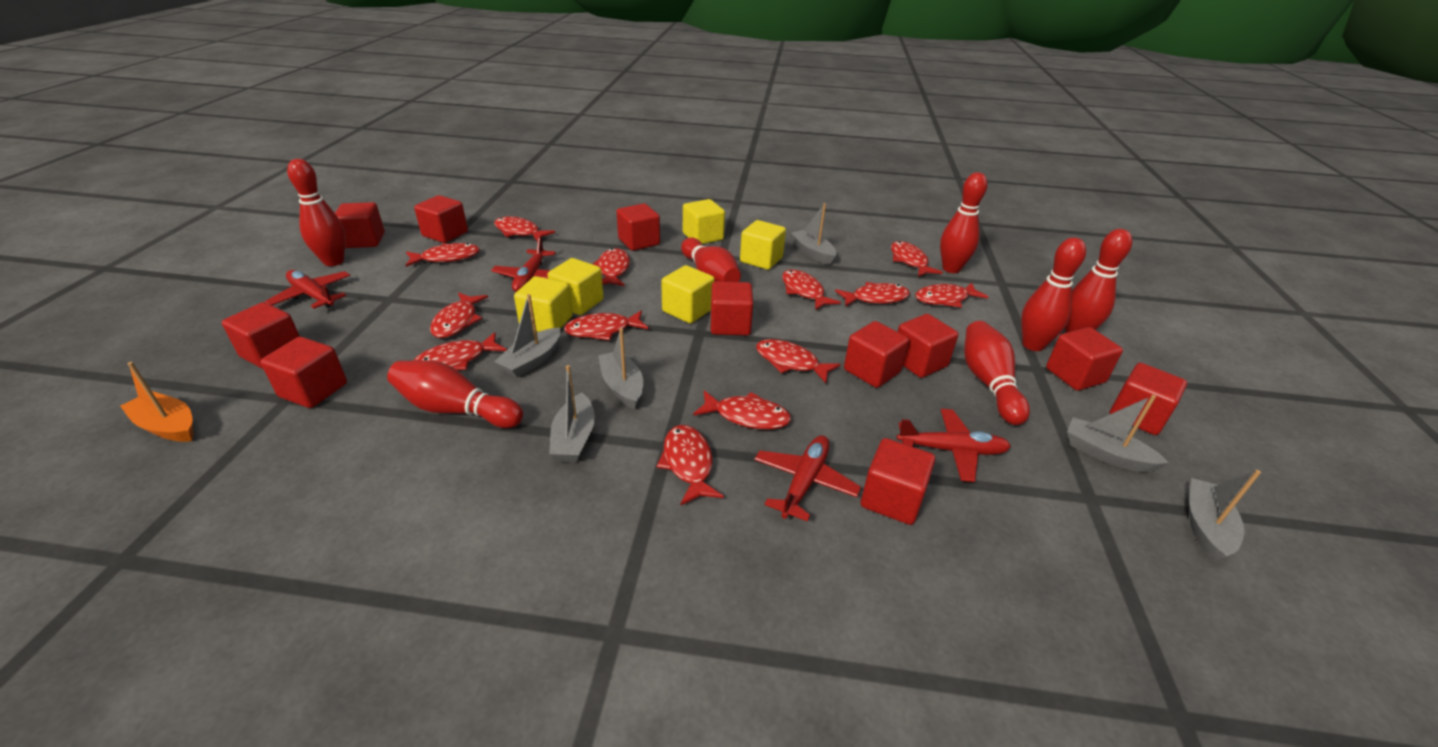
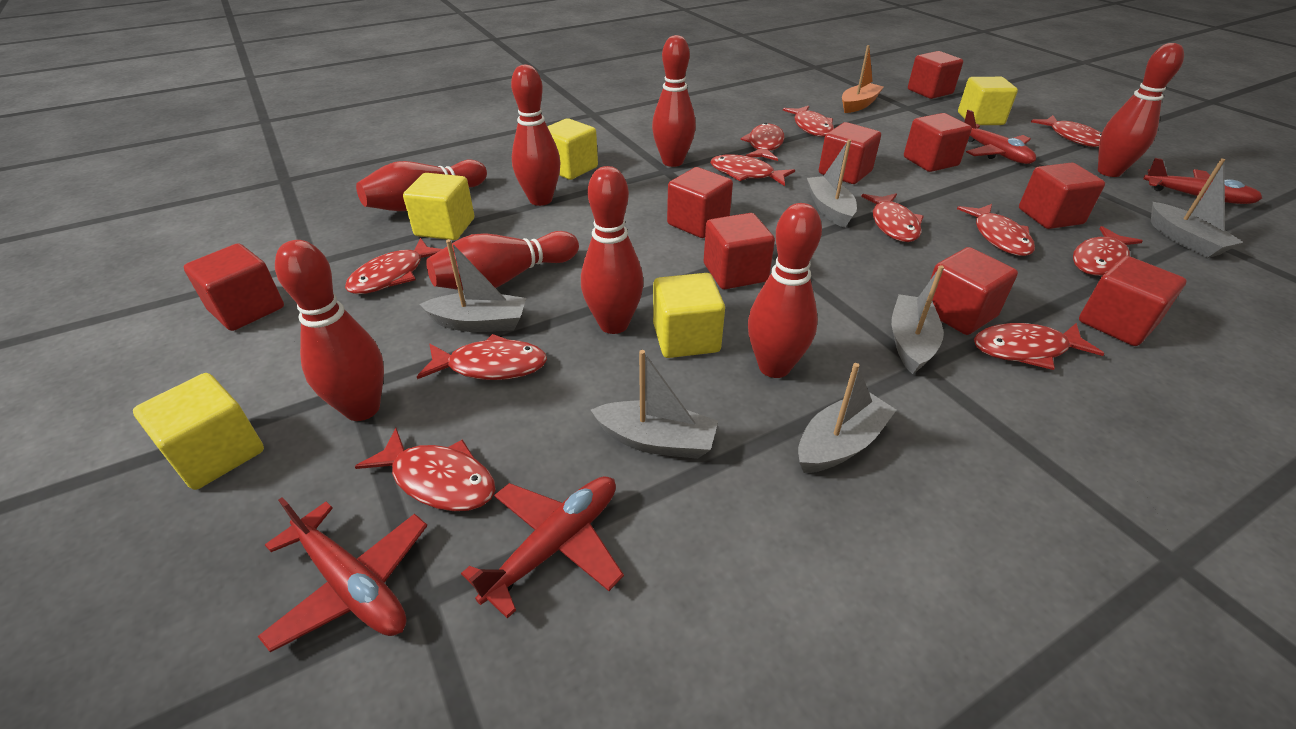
red bowling pin: [287,159,346,266] [387,360,523,428] [681,238,741,282] [940,172,987,273] [964,321,1030,425] [1021,237,1086,351] [1065,229,1132,333] = 7 -> [275,240,384,421] [356,159,487,211] [426,231,579,290] [511,65,560,206] [581,166,644,334] [652,35,696,167] [748,203,822,378] [1098,43,1184,177] = 8
red cube: [222,302,300,369] [260,337,347,408] [335,202,385,248] [414,195,468,243] [616,203,660,251] [711,281,753,336] [844,321,909,388] [861,438,935,525] [898,314,959,378] [1046,327,1123,391] [1109,363,1187,435] = 11 -> [184,243,284,331] [667,167,733,238] [704,213,775,289] [819,122,881,184] [904,113,972,172] [908,51,963,99] [930,247,1018,335] [1019,162,1105,229] [1079,256,1186,346] = 9
red fish: [406,243,480,267] [414,332,507,370] [430,292,488,338] [494,216,555,243] [564,310,649,341] [593,248,630,286] [656,425,724,506] [693,390,791,429] [756,339,841,383] [782,269,841,311] [835,282,910,307] [891,241,943,277] [915,282,988,307] = 13 -> [345,238,442,294] [355,428,495,511] [417,334,547,380] [710,154,795,186] [740,123,784,161] [783,106,834,137] [861,193,924,242] [957,204,1035,256] [974,323,1104,370] [1031,115,1102,147] [1073,226,1143,276] = 11

